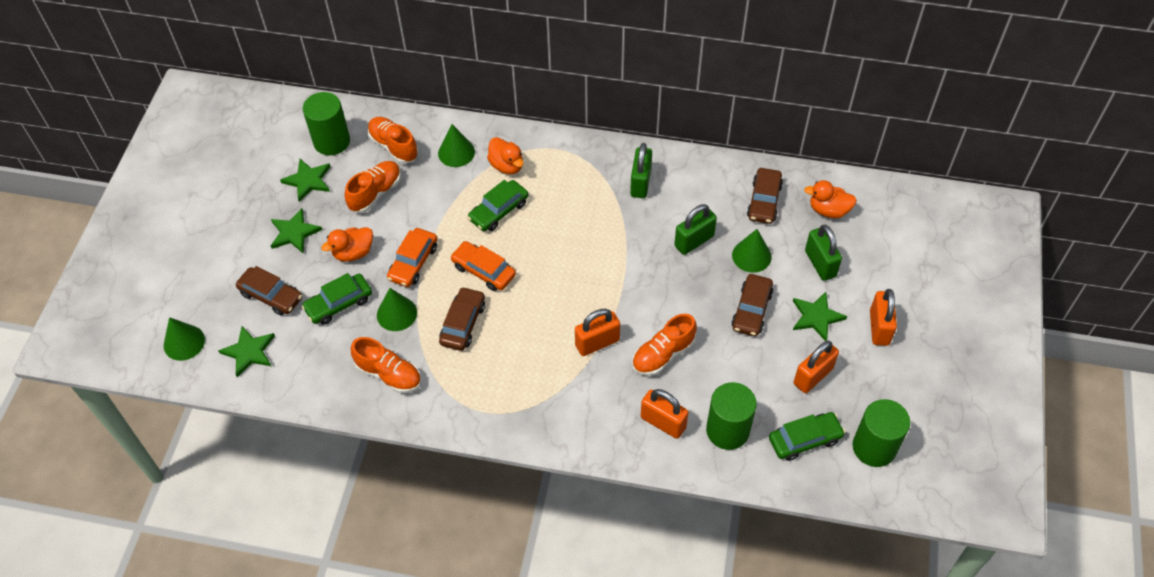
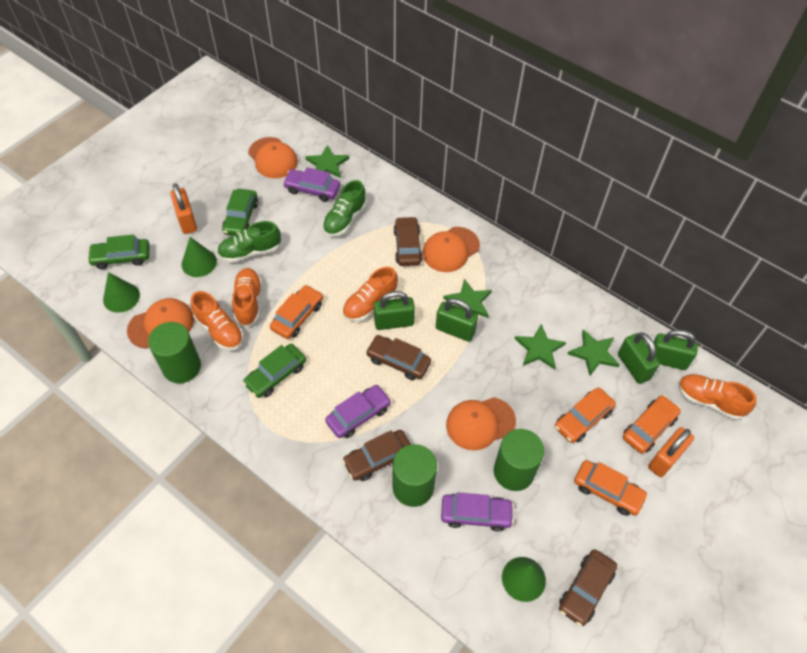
green cone: [164,317,205,361] [377,288,417,331] [438,124,475,167] [732,229,772,273] = 4 -> [103,272,140,313] [182,237,217,277] [502,557,546,602] = 3
green padlock: [630,143,652,198] [674,204,717,255] [805,225,842,281] = 3 -> [374,291,415,330] [436,298,478,342] [618,332,660,384] [653,330,698,370] = 4
green shoe: none = 0 -> [217,221,281,263] [322,180,367,237] = 2
orange cap: none = 0 -> [127,298,194,349] [248,137,298,178] [423,227,480,272] [446,397,516,450] = 4
orange car: [387,228,437,287] [450,241,516,291] = 2 -> [270,285,323,339] [555,388,616,443] [574,460,648,516] [623,395,681,453] = 4
orange duck: [321,227,373,262] [487,137,524,174] [804,180,857,218] = 3 -> none = 0
orange padlock: [575,309,620,356] [641,389,689,439] [794,341,839,393] [870,289,897,346] = 4 -> [170,183,197,234] [648,427,694,477] = 2
purple car: none = 0 -> [283,167,340,202] [325,385,391,438] [441,492,514,532] = 3

